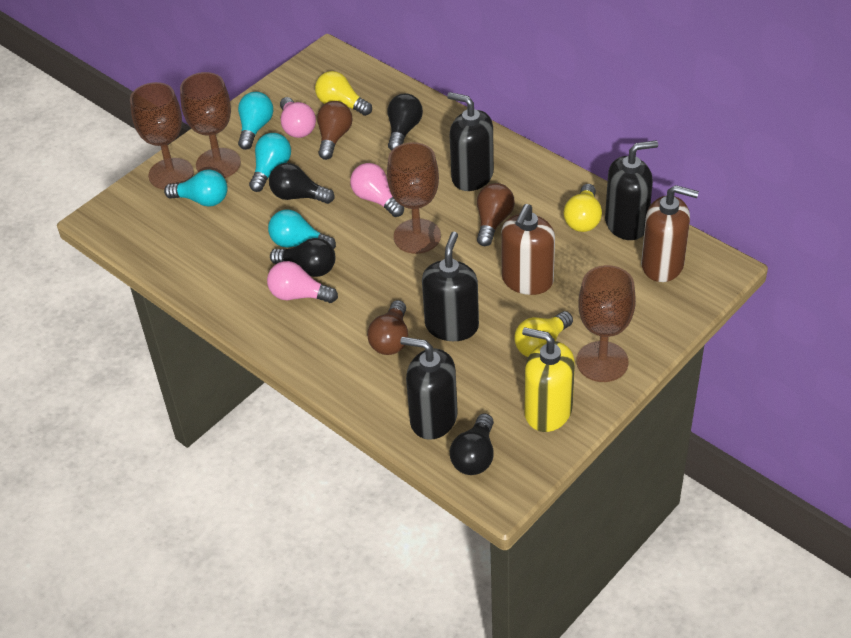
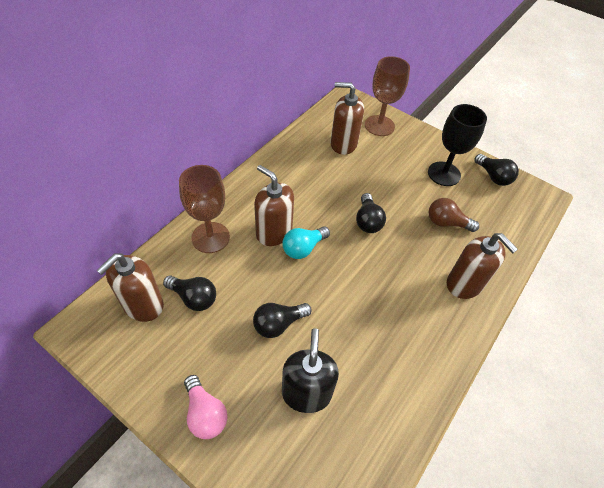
black goblet: none = 0 -> [428,104,487,186] = 1
black soap dispenser: [400,337,458,440] [422,231,479,341] [447,92,494,191] [605,141,658,240] = 4 -> [282,328,339,413] = 1
brown goblet: [130,82,194,190] [180,72,241,178] [387,142,441,254] [577,265,636,382] = 4 -> [179,165,230,253] [365,56,410,136] = 2
brown light bulb: [317,101,353,160] [367,300,408,355] [477,183,515,246] = 3 -> [429,198,479,232] = 1
brown soap dispenser: [501,204,555,295] [641,185,699,282] = 2 -> [96,253,164,322] [254,165,294,246] [330,82,364,155] [447,233,518,299] = 4
pink light bulb: [267,261,338,303] [280,97,316,138] [350,163,404,217] = 3 -> [184,375,227,439] = 1
turquoise light bulb: [164,170,228,207] [238,92,273,150] [249,133,291,192] [268,210,336,249] = 4 -> [283,226,330,259] = 1
yellow light bulb: [315,71,372,116] [514,311,573,357] [564,184,602,232] = 3 -> none = 0
yellow soap dispenser: [522,327,575,432] = 1 -> none = 0

